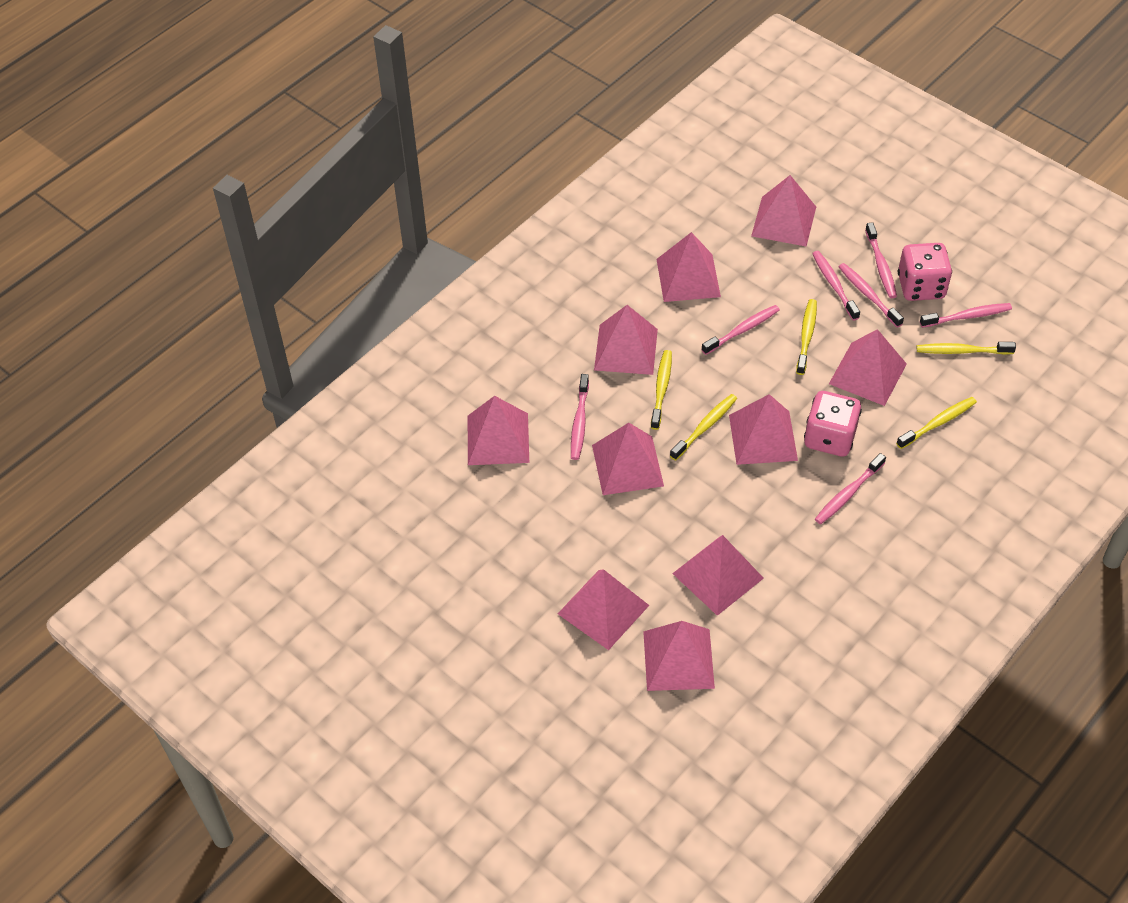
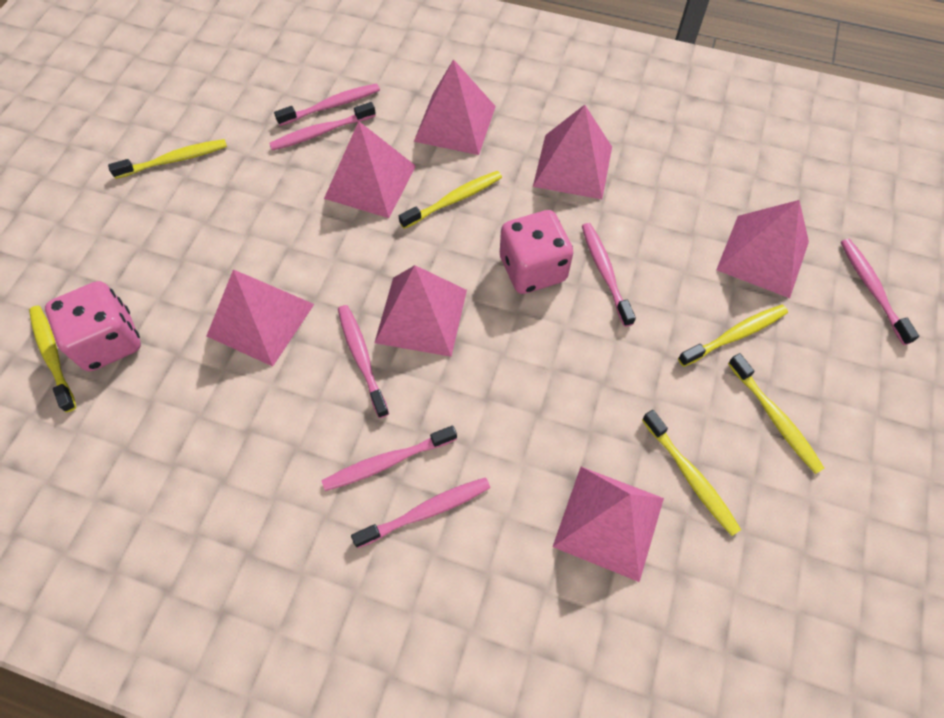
pink pyramid: [468,396,529,465] [558,569,649,650] [592,423,664,495] [594,305,658,375] [643,621,715,691] [657,232,721,302] [672,535,764,616] [729,394,798,465] [751,175,816,247] [829,329,907,406] = 10 -> [207,270,314,367] [324,121,416,218] [374,265,467,357] [414,59,496,155] [533,105,612,199] [553,467,664,582] [716,200,809,298] = 7
yellow toothbrush: [651,350,672,430] [670,394,737,461] [796,299,817,375] [896,397,977,449] [916,342,1016,355] = 5 -> [29,306,76,412] [108,139,227,179] [399,171,502,229] [642,410,741,536] [678,305,788,367] [728,353,825,474] = 6

